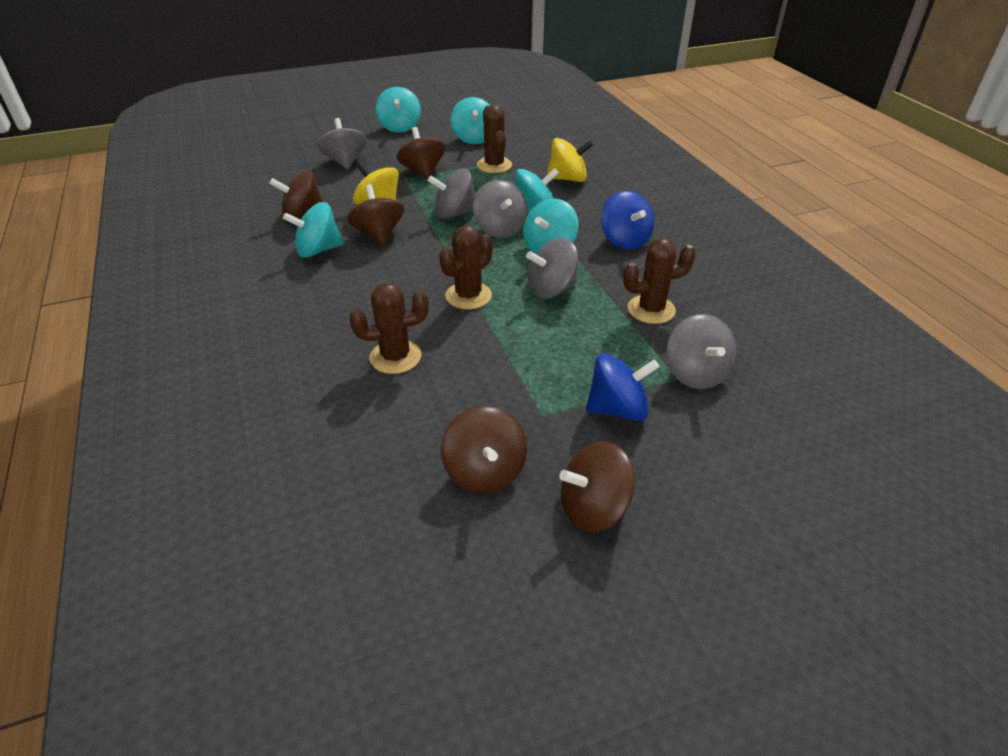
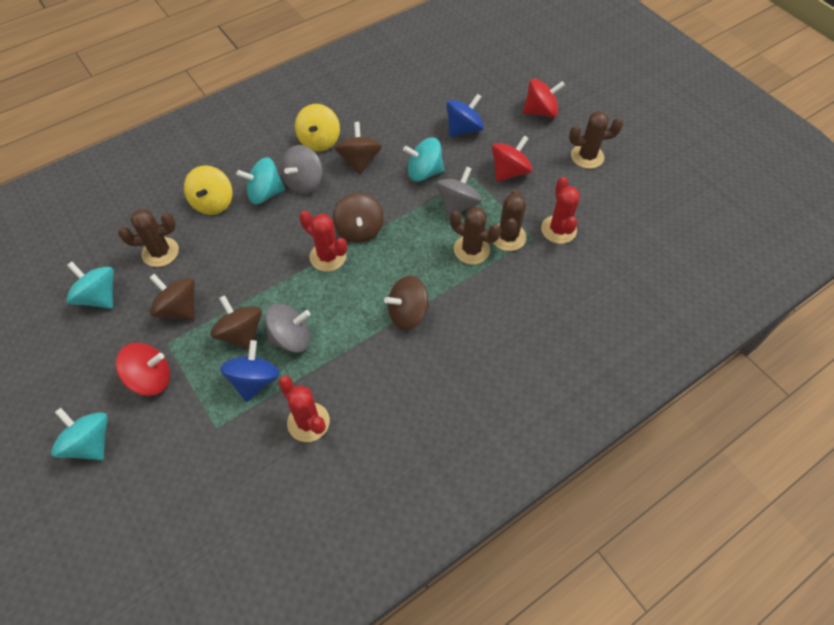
grey spinning top: [317,118,367,169] [428,169,475,219] [473,180,528,238] [526,238,578,299] [666,314,737,389] = 5 -> [265,304,311,353] [280,145,322,194] [436,166,482,218] = 3
red cactus: none = 0 -> [278,376,330,442] [299,211,347,271] [541,177,580,244] = 3
red spinning top: none = 0 -> [116,343,170,396] [492,135,532,182] [523,79,565,117] = 3
turquoise spinning top: [283,202,343,258] [375,87,421,133] [451,97,491,144] [515,168,559,212] [523,198,578,254] = 5 -> [51,408,108,460] [66,262,114,309] [236,157,285,205] [403,137,444,182] = 4

